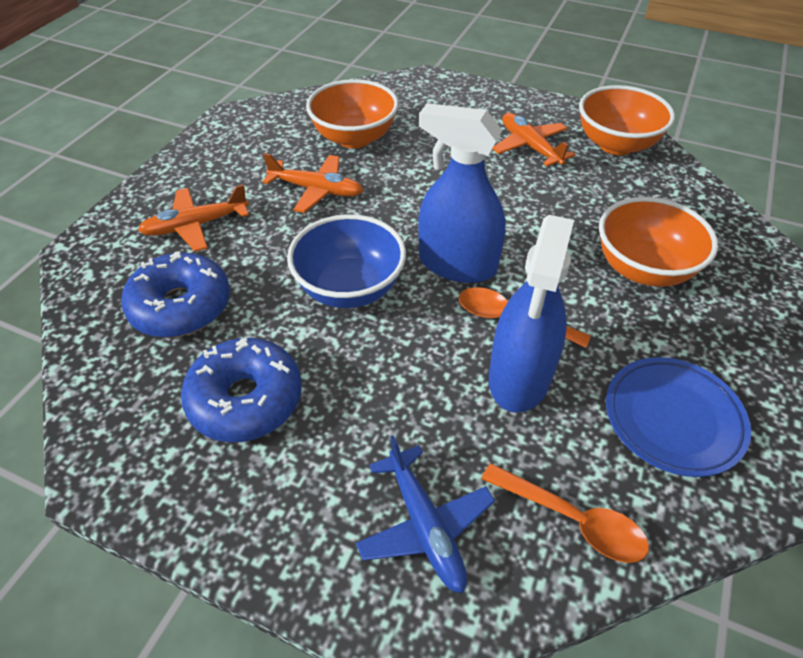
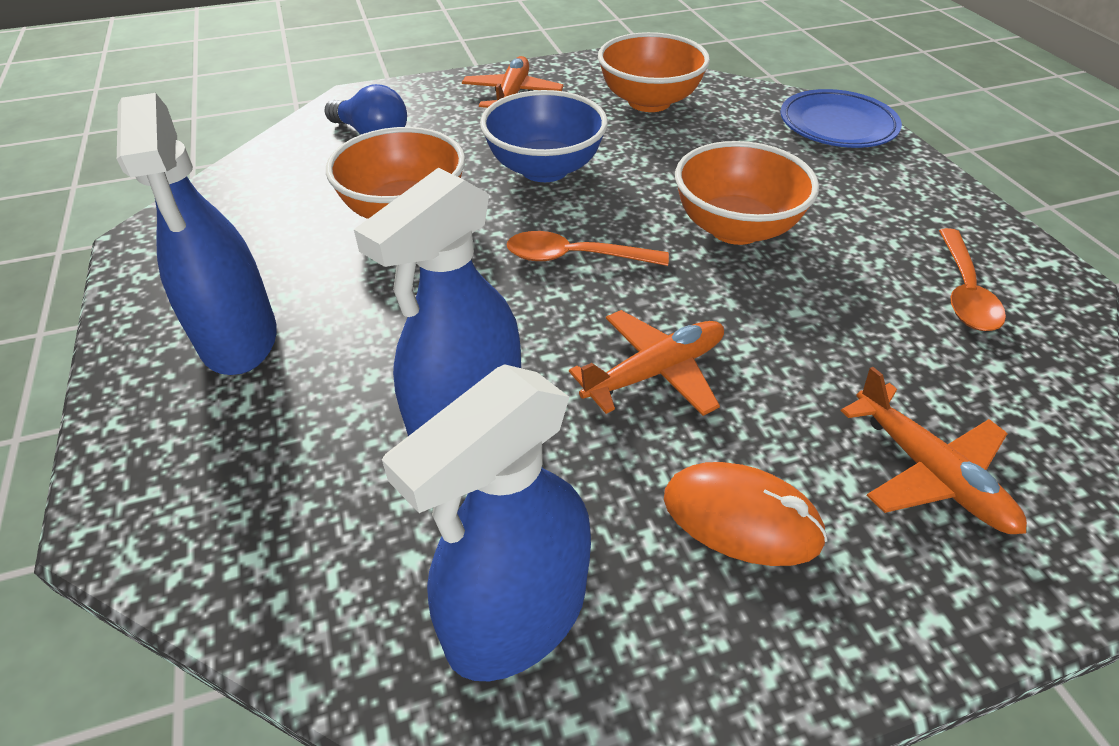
blue donut: [121,251,230,338] [181,338,302,442] = 2 -> none = 0
blue light bulb: none = 0 -> [325,84,407,135] = 1
blue plane: [356,435,495,593] = 1 -> none = 0
blue spray bottle: [418,103,506,283] [489,215,574,413] = 2 -> [117,93,277,375] [354,168,521,436] [382,364,591,681] = 3
orange mouse: none = 0 -> [664,462,828,566] = 1

